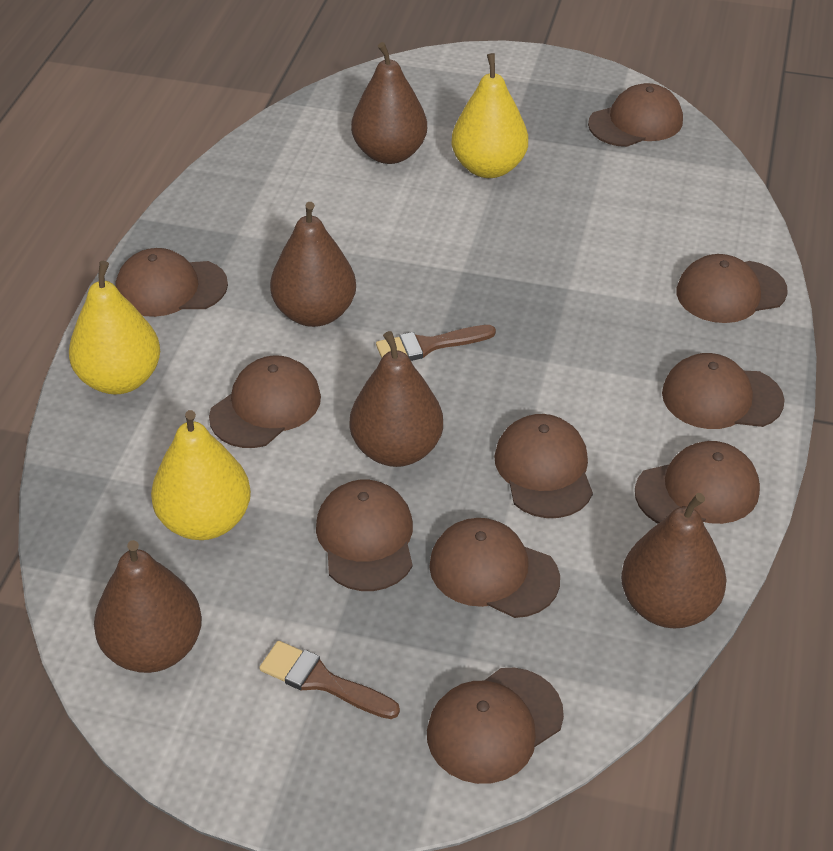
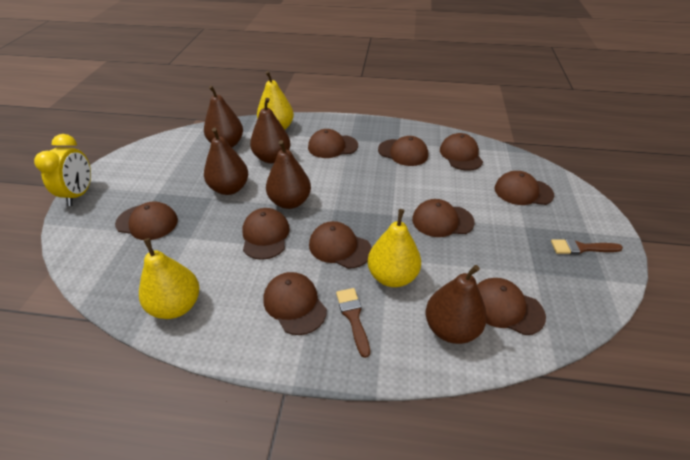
yellow clock: none = 0 -> [34,134,91,206] = 1

